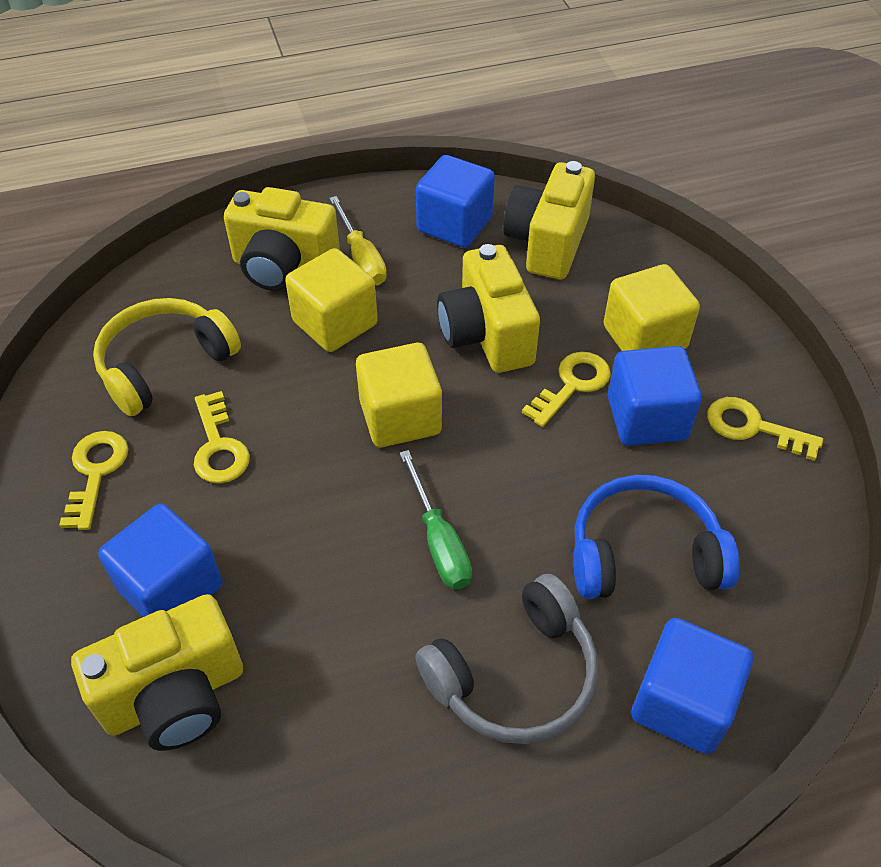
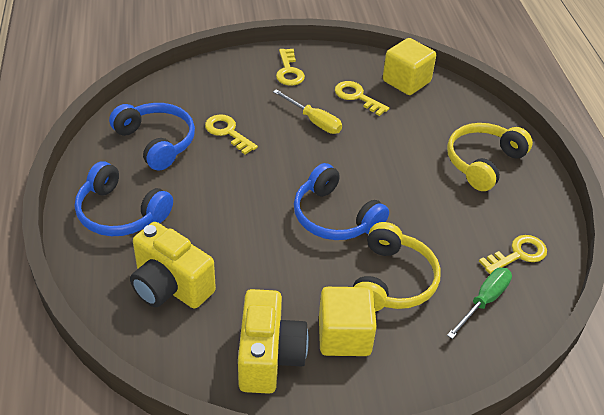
blue cube: [98,504,222,617] [416,155,495,248] [608,346,702,446] [631,618,753,754] = 4 -> none = 0
blue headphones: [573,475,740,599] = 1 -> [75,161,173,236] [109,103,195,171] [294,163,389,240] = 3
grey headphones: [415,574,598,744] = 1 -> none = 0
yellow camera: [71,594,243,751] [224,187,340,291] [437,244,540,373] [503,161,595,279] = 4 -> [130,222,216,309] [238,289,309,394] = 2
yellow cube: [285,248,378,352] [356,343,442,447] [604,264,700,351] = 3 -> [319,287,377,356] [383,38,436,95] = 2
yellow headphones: [93,298,241,416] = 1 -> [353,222,441,311] [447,123,533,191] = 2

